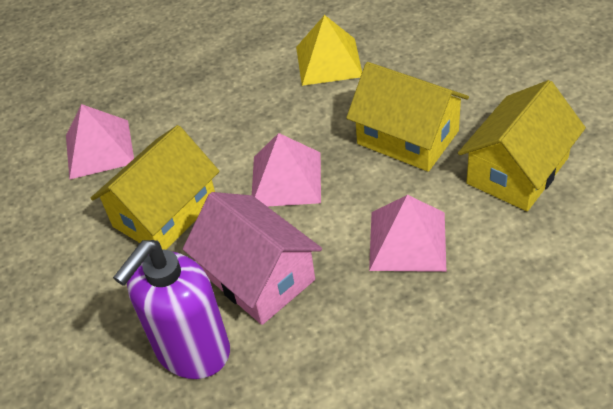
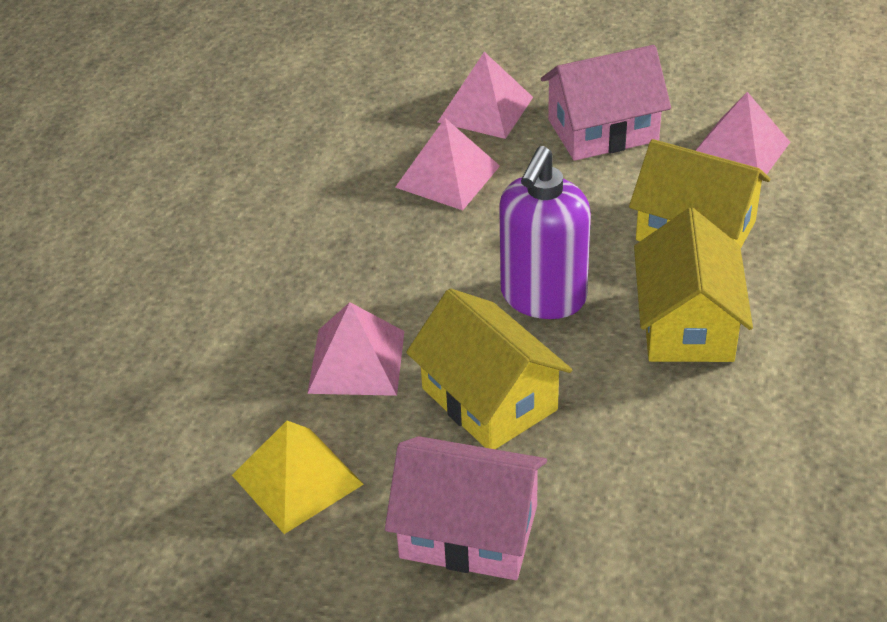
pink house: [183,192,322,325] = 1 -> [385,436,547,580] [541,45,671,161] = 2
pink pyramid: [66,104,134,180] [252,133,321,206] [369,195,447,272] = 3 -> [307,302,404,396] [395,118,500,210] [438,52,533,139] [695,92,790,181] = 4

